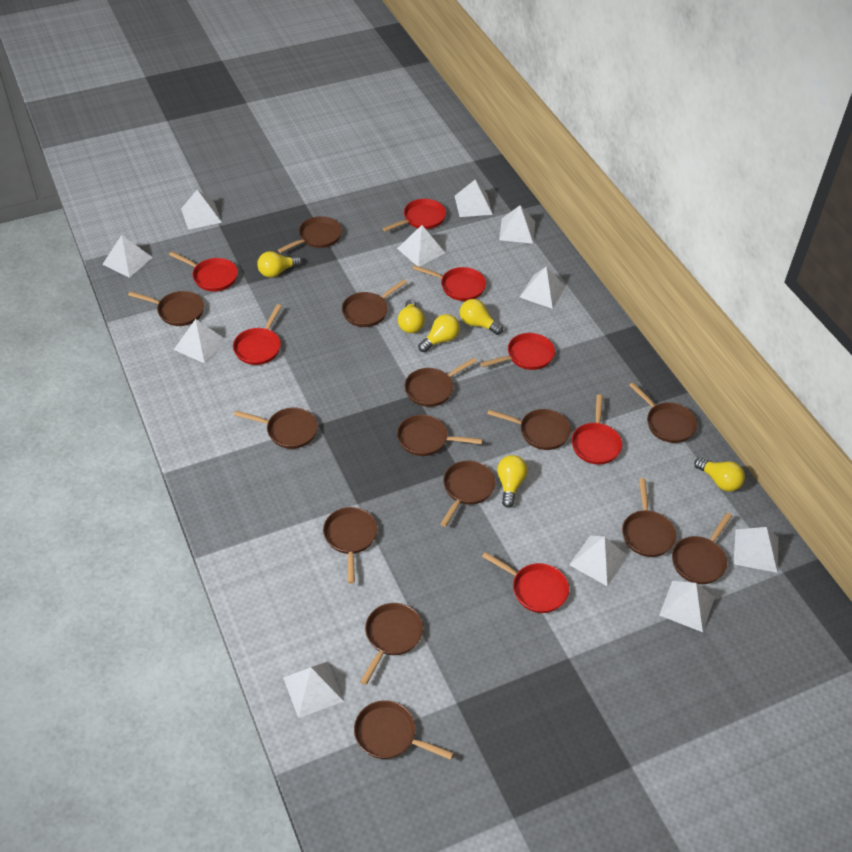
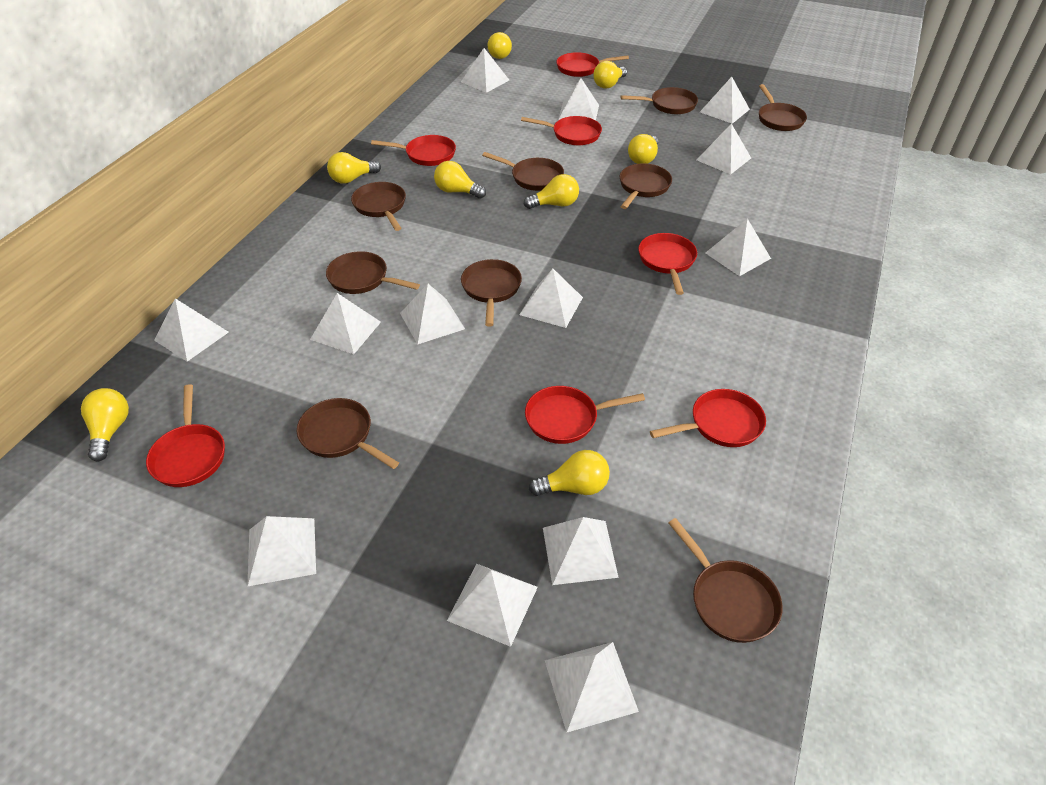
brown pan: [128,291,204,326] [234,408,318,449] [278,216,342,253] [323,507,377,584] [342,279,407,327] [354,700,454,760] [360,603,423,685] [397,415,483,456] [405,358,477,407] [441,461,496,527] [487,409,571,450] [622,478,676,557] [629,382,697,443] [672,513,732,584] = 14 -> [297,398,399,469] [326,251,420,294] [351,182,406,231] [461,259,522,327] [482,152,564,191] [620,163,672,209] [621,87,698,115] [669,518,783,643] [759,84,807,131] = 9
white pyramid: [102,235,153,278] [174,319,226,364] [181,190,222,230] [283,662,344,718] [397,225,445,267] [455,180,493,217] [499,205,535,244] [520,266,566,309] [569,536,628,586] [659,581,715,632] [734,527,779,573] = 11 -> [154,298,229,361] [248,516,316,586] [310,293,381,354] [400,284,465,344] [447,564,538,647] [461,48,509,93] [519,269,583,328] [543,517,619,585] [545,642,639,732] [558,78,599,120] [697,123,751,174] [700,77,750,124] [706,218,771,276] = 13
yellow light bulb: [257,251,302,278] [398,299,425,333] [418,314,460,352] [460,299,503,335] [497,455,528,508] [694,458,745,492] = 6 -> [81,388,129,461] [327,152,381,184] [434,161,486,199] [487,32,512,59] [524,174,579,209] [529,450,610,496] [593,61,627,89] [628,134,658,164] = 8

